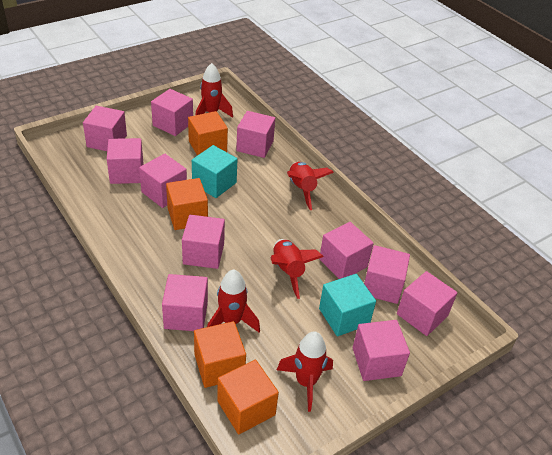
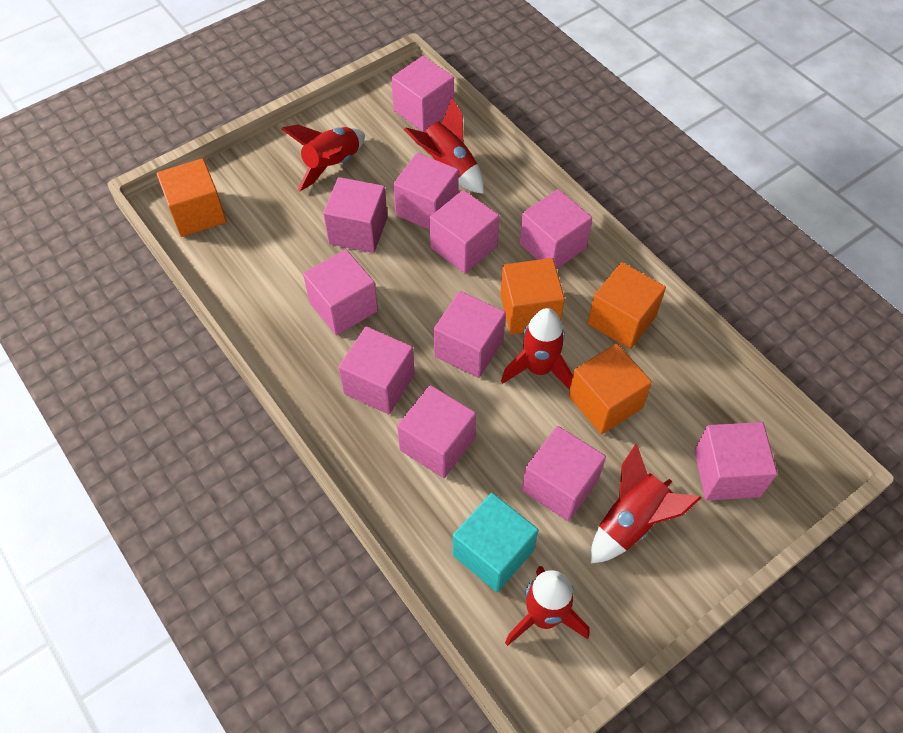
turquoise cube: [192,145,237,198] [319,274,376,336] = 2 -> [453,493,538,592] = 1

